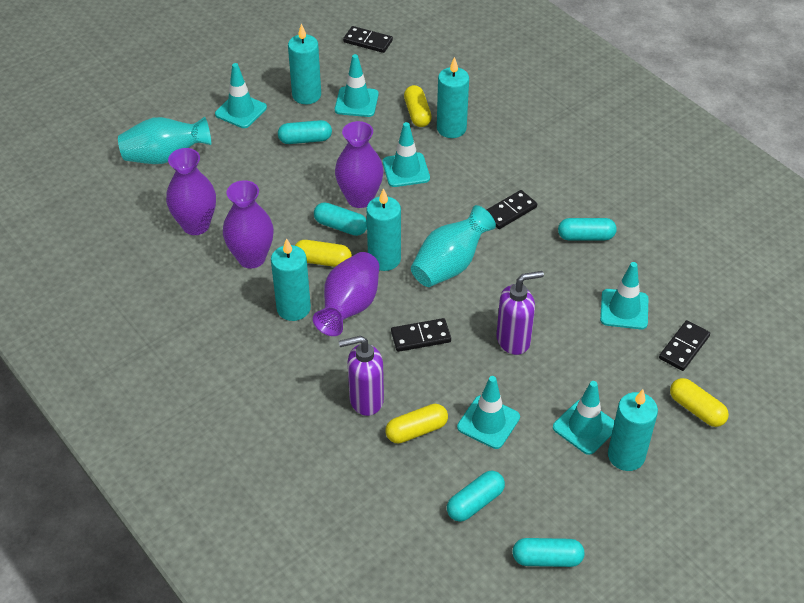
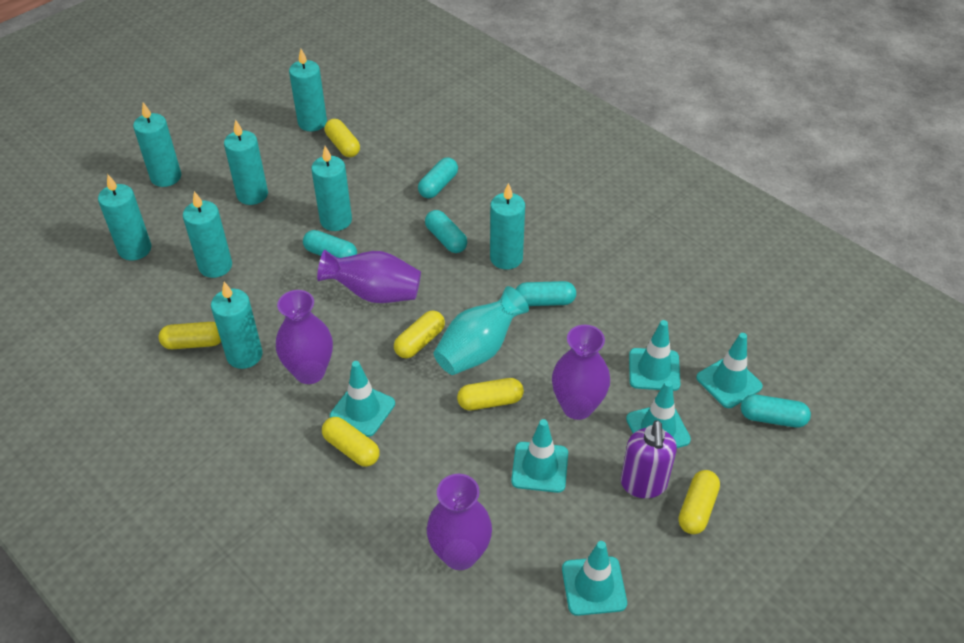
black domino: [343,26,393,53] [391,318,451,352] [487,190,537,229] [659,320,710,371] = 4 -> none = 0
purple soap dispenser: [338,336,384,416] [496,271,544,355] = 2 -> [621,420,677,498] = 1
turquoise candle: [271,238,311,321] [288,24,321,104] [366,188,401,271] [437,57,469,138] [608,389,658,471] = 5 -> [98,175,151,261] [133,102,181,187] [183,191,232,278] [211,282,263,369] [224,119,268,205] [289,49,327,132] [311,146,352,231] [490,183,525,270] = 8
turquoise vase: [118,117,211,164] [411,205,496,287] = 2 -> [433,286,529,375] = 1
yellow capsule: [295,240,352,267] [385,404,448,444] [404,85,432,127] [670,378,729,427] = 4 -> [159,322,221,349] [322,417,380,467] [325,119,360,157] [394,311,445,358] [457,378,524,410] [679,470,720,534] = 6

